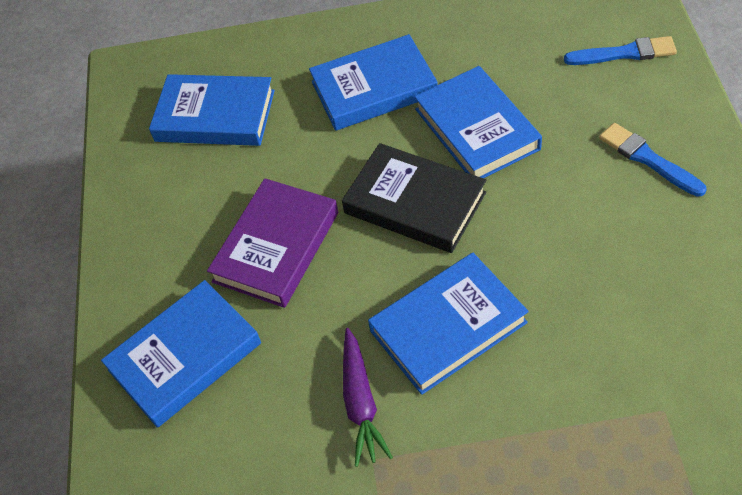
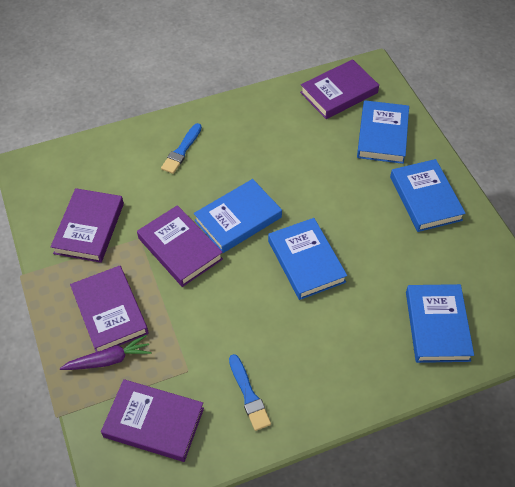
black book: [342,143,486,253] = 1 -> none = 0
purple book: [207,178,338,308] = 1 -> [51,188,124,263] [70,266,149,352] [101,379,204,462] [137,205,223,287] [300,59,379,119] = 5

